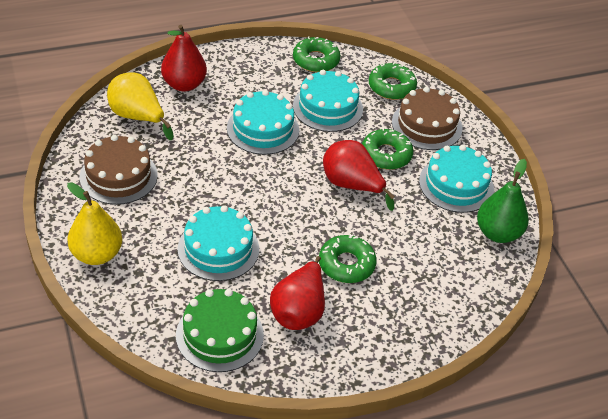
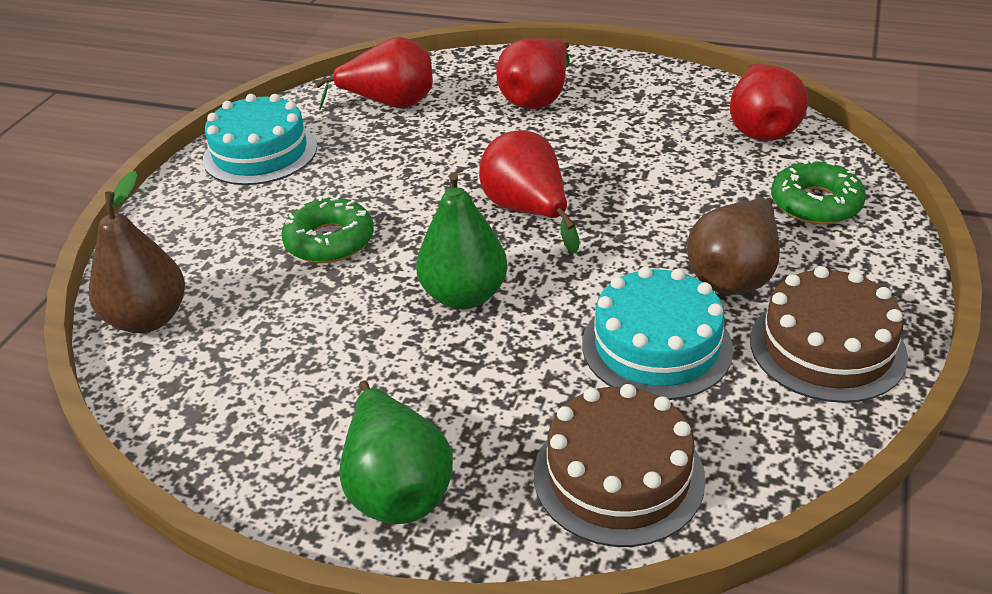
brown pear: none = 0 -> [89,171,185,333] [687,198,780,295] = 2
green cake: [176,289,264,372] = 1 -> none = 0
green donut: [293,36,341,73] [319,234,377,283] [362,128,413,170] [368,62,417,100] = 4 -> [281,196,374,263] [771,159,866,225] = 2
green pear: [477,159,529,243] = 1 -> [339,380,453,524] [416,172,507,309] = 2
red pear: [161,25,207,92] [270,256,325,330] [323,140,395,211] = 3 -> [315,37,433,110] [479,130,579,253] [496,39,570,109] [730,63,808,141] = 4
turquoise cake: [177,205,259,281] [227,90,299,155] [293,70,363,132] [419,145,494,213] = 4 -> [203,94,317,185] [582,266,733,400] = 2
yellow pear: [67,182,122,265] [107,72,174,140] = 2 -> none = 0

